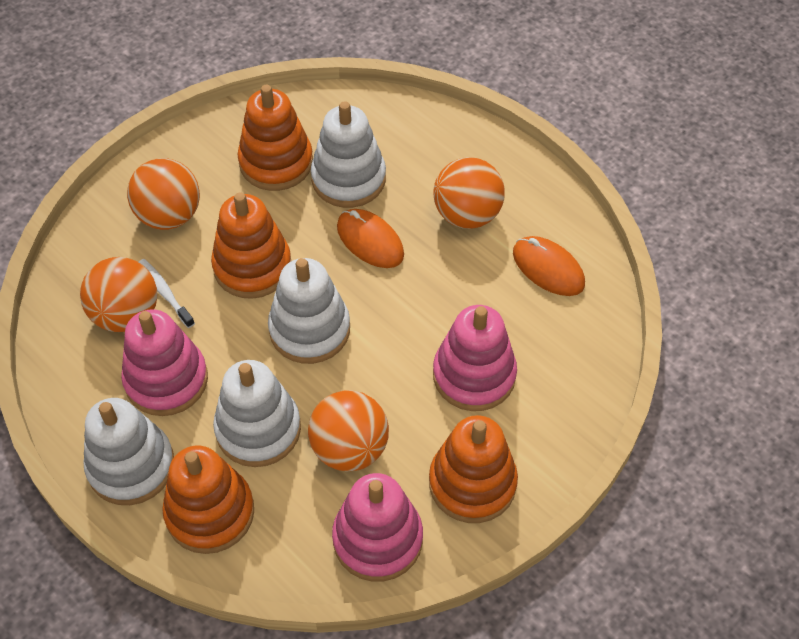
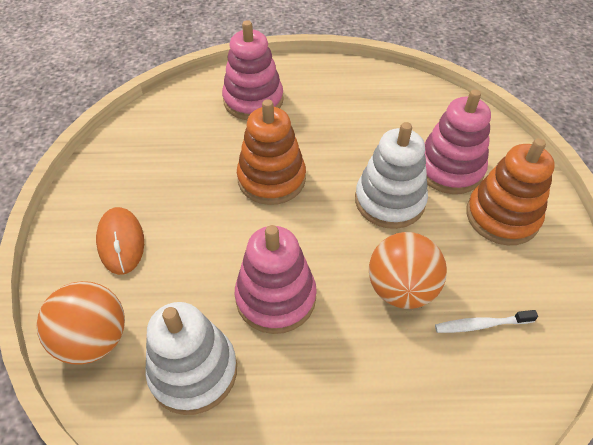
orange ball: [80,257,158,332] [127,158,200,230] [308,390,389,472] [433,157,505,229] = 4 -> [37,281,125,364] [369,232,447,309] = 2
orange mouse: [337,209,404,268] [513,236,585,296] = 2 -> [96,207,144,275] = 1
orange stacking toy: [162,446,254,554] [211,192,291,299] [238,85,313,191] [429,415,518,523] = 4 -> [237,99,306,205] [466,138,555,245] = 2
white stacking toy: [83,398,174,505] [213,360,301,467] [268,258,350,364] [311,101,386,208] = 4 -> [145,302,237,415] [355,122,428,229] = 2

